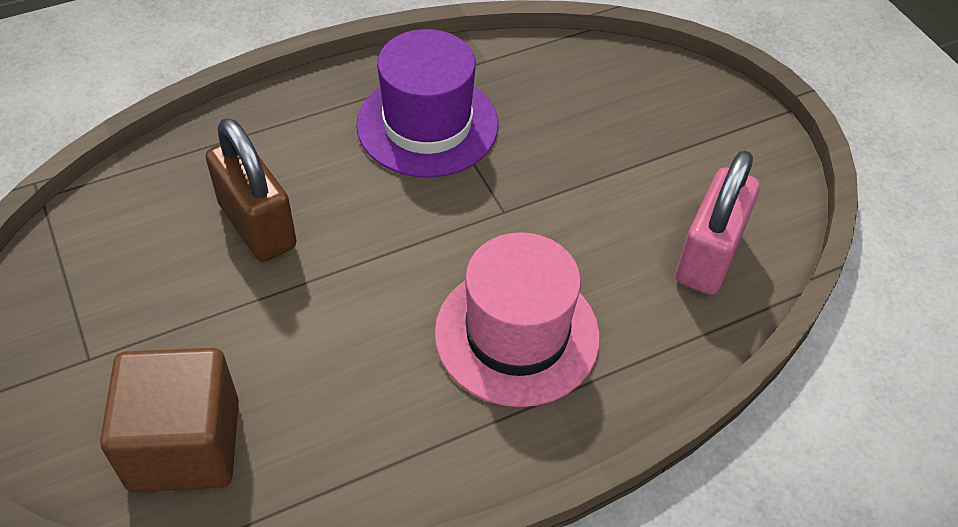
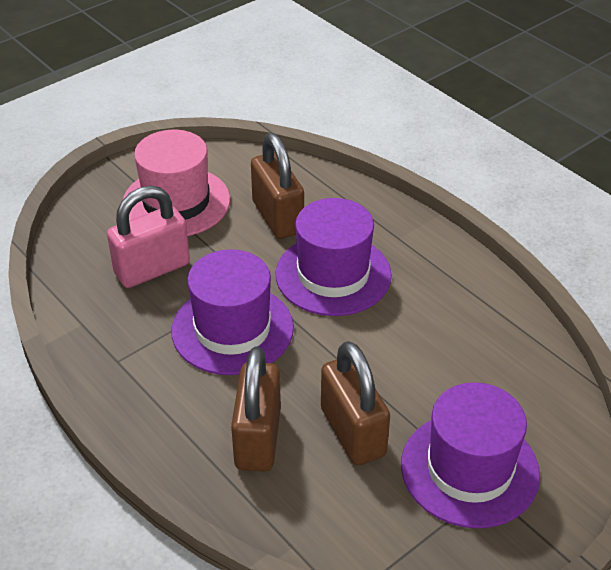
brown cube: [100,348,239,492] = 1 -> none = 0
brown padlock: [206,118,297,262] = 1 -> [231,347,281,472] [251,133,304,239] [321,341,390,465] = 3
purple hat: [356,29,498,177] = 1 -> [171,249,294,375] [275,198,392,316] [401,382,540,528] = 3

